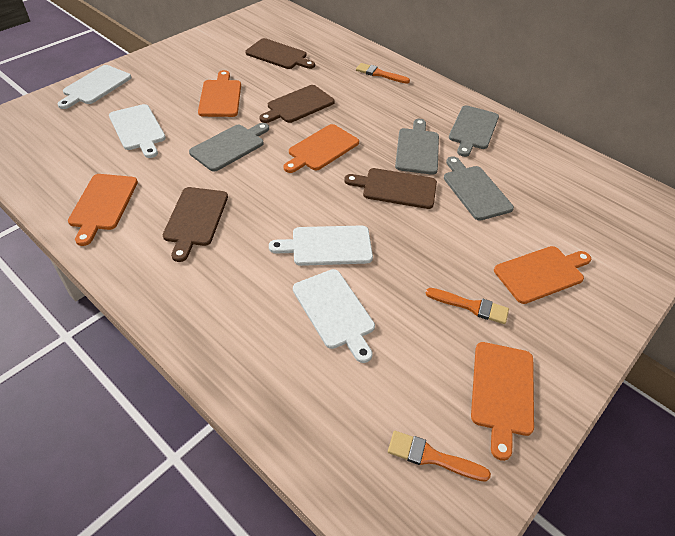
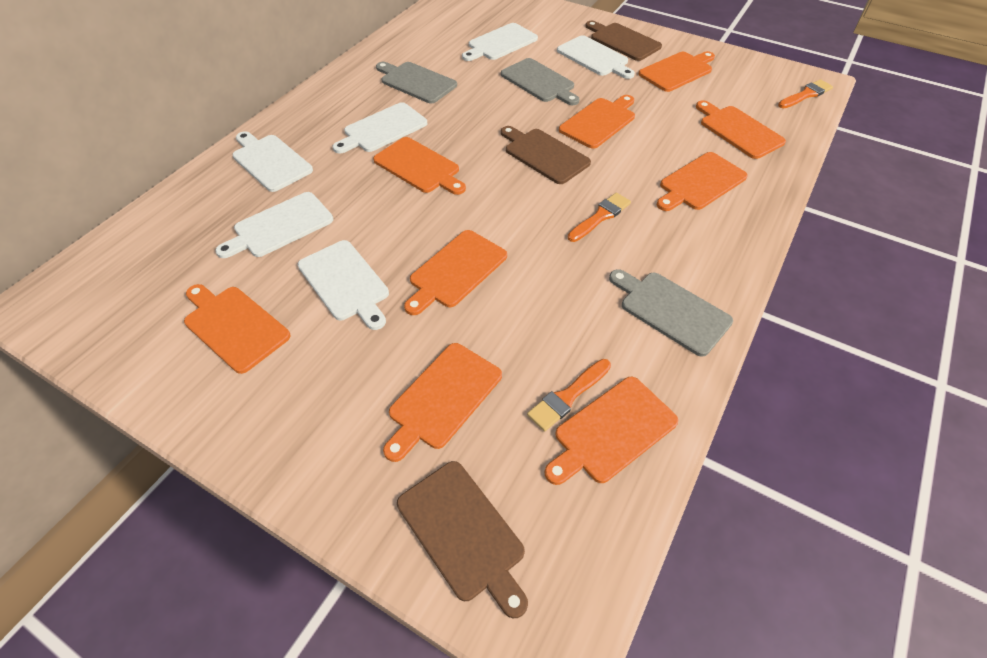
brown cutting board: [163,187,228,262] [245,38,315,69] [259,85,335,123] [344,168,437,209] = 4 -> [397,461,528,618] [501,126,591,184] [585,21,662,61] = 3
grey cutting board: [189,123,269,171] [395,119,439,175] [444,156,514,221] [449,105,499,157] = 4 -> [376,62,457,103] [501,58,579,105] [609,269,733,357] = 3
orange cutting board: [68,174,138,246] [198,70,241,117] [283,124,359,173] [471,342,534,461] [494,246,591,304] = 5 -> [184,284,290,374] [373,137,466,195] [383,343,502,462] [404,230,507,315] [545,377,678,485] [559,95,635,149] [639,51,715,92] [657,152,748,211] [696,100,786,159] = 9
white cutting board: [58,65,131,109] [109,104,166,158] [269,225,373,266] [293,269,375,363] = 4 -> [215,192,333,258] [233,131,313,192] [298,240,389,330] [333,102,427,154] [462,23,538,61] [557,35,635,79] = 6

